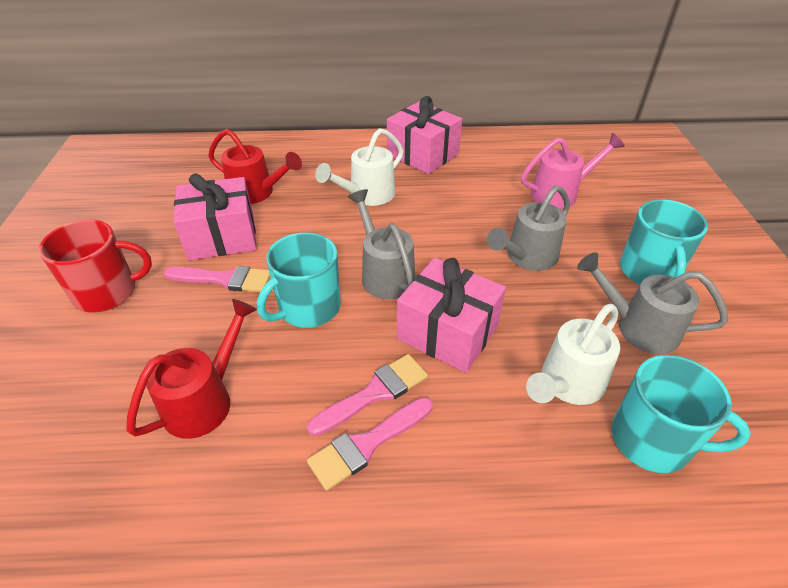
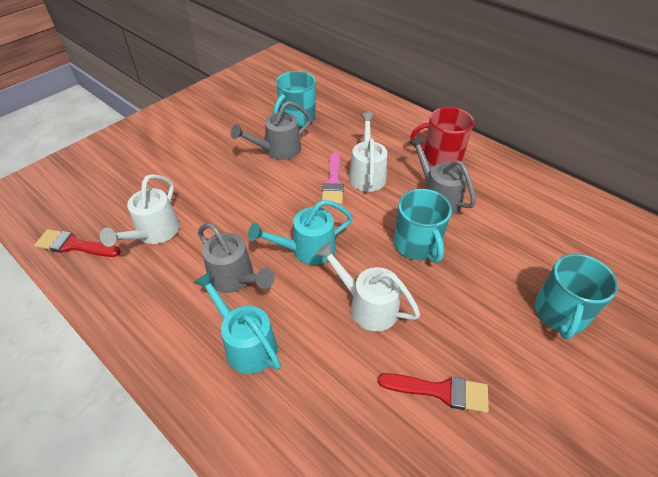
pink brush: [164,266,270,292] [307,354,428,436] [307,397,433,491] = 3 -> [322,152,344,205] = 1
pink gift: [174,173,257,260] [387,96,462,174] [397,258,506,373] = 3 -> none = 0
pink watering can: [521,133,625,209] = 1 -> none = 0
red brush: none = 0 -> [34,229,121,257] [378,373,489,413] = 2
red watering can: [126,299,257,439] [208,129,302,204] = 2 -> none = 0
turquoise watering can: none = 0 -> [193,271,281,374] [248,200,353,265] = 2
white watering can: [315,128,404,206] [526,304,620,405] = 2 -> [100,174,180,247] [315,242,420,331] [349,113,387,192] = 3

